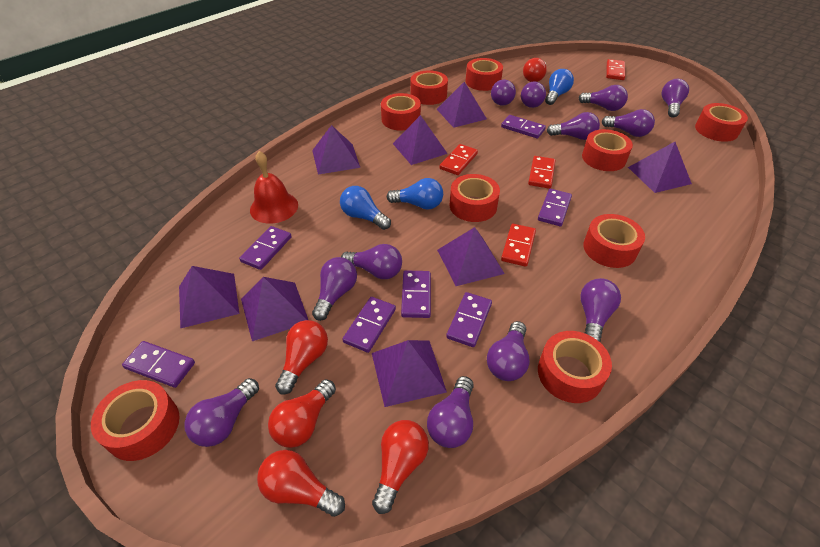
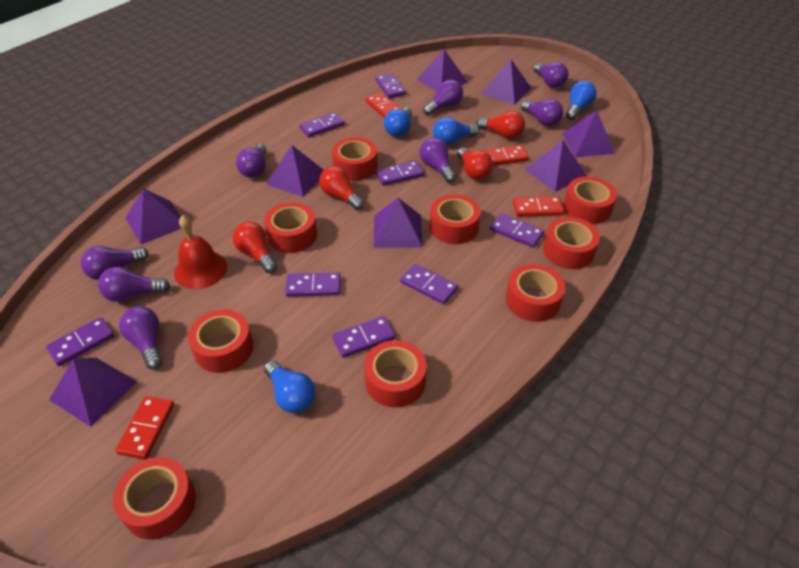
blue light bulb: [340,186,391,230] [387,178,443,210] [545,69,574,105] = 3 -> [264,360,316,413] [384,107,412,137] [433,117,479,145] [566,81,597,120] = 4
purple domino: [122,341,195,388] [239,226,292,270] [342,297,396,353] [401,271,431,318] [446,292,492,347] [501,115,546,139] [538,189,572,226] = 7 -> [46,317,114,366] [285,272,341,297] [299,112,345,137] [332,316,396,358] [375,73,406,99] [375,160,424,186] [400,264,458,304] [490,213,544,248] = 8
purple light bulb: [184,378,259,447] [312,257,357,321] [341,244,402,279] [427,376,474,448] [487,321,530,381] [491,80,516,106] [521,82,546,108] [547,112,600,140] [579,85,628,111] [580,278,621,342] [602,109,655,137] [662,79,689,117] = 12 -> [80,246,149,280] [98,267,170,302] [119,306,162,369] [236,144,267,178] [420,137,456,183] [423,80,463,115] [521,99,563,126] [534,62,568,88] = 8
red light bulb: [257,450,345,517] [268,379,336,448] [275,320,328,394] [372,420,429,514] [523,58,547,82] = 5 -> [233,222,277,273] [319,166,364,210] [457,147,494,180] [476,111,525,139] = 4

